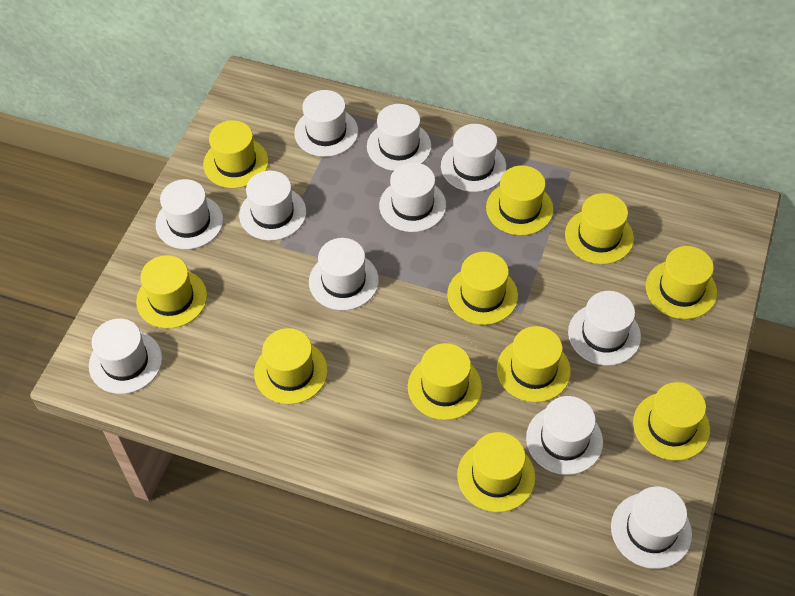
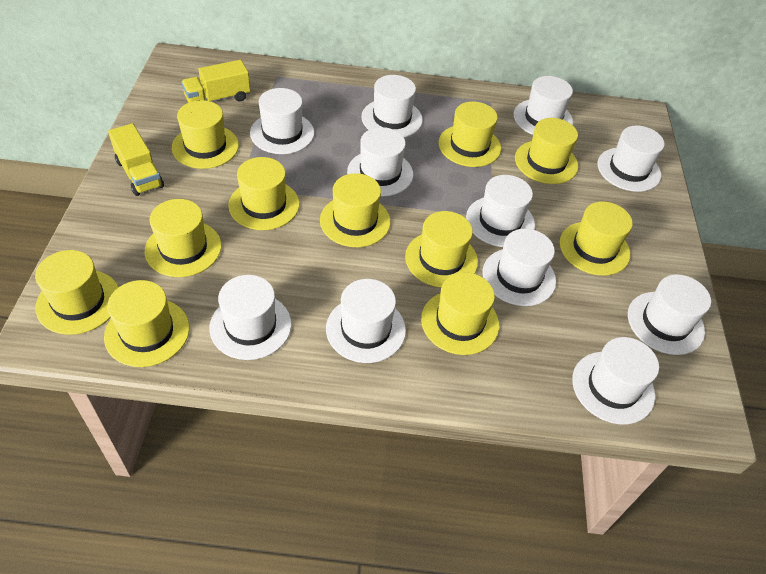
yellow truck: none = 0 -> [108,123,164,196] [181,60,250,103] = 2

